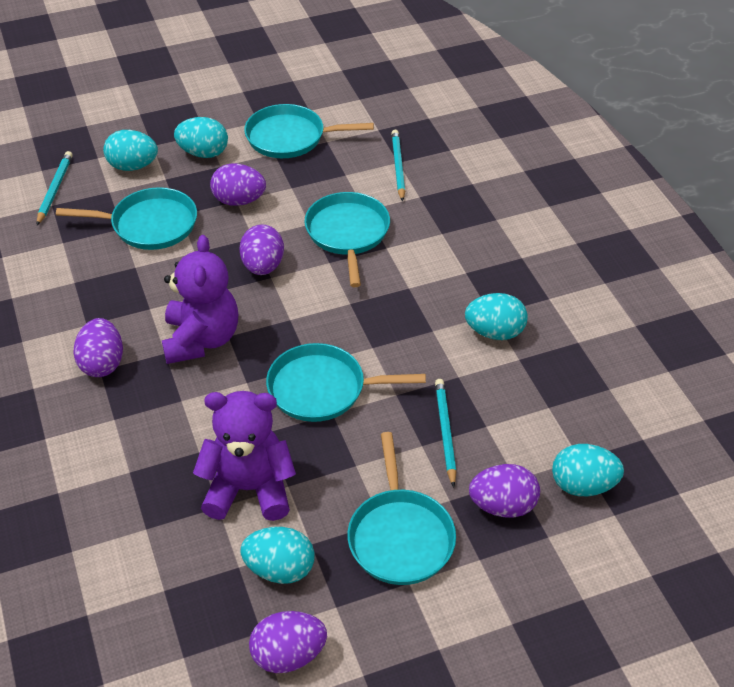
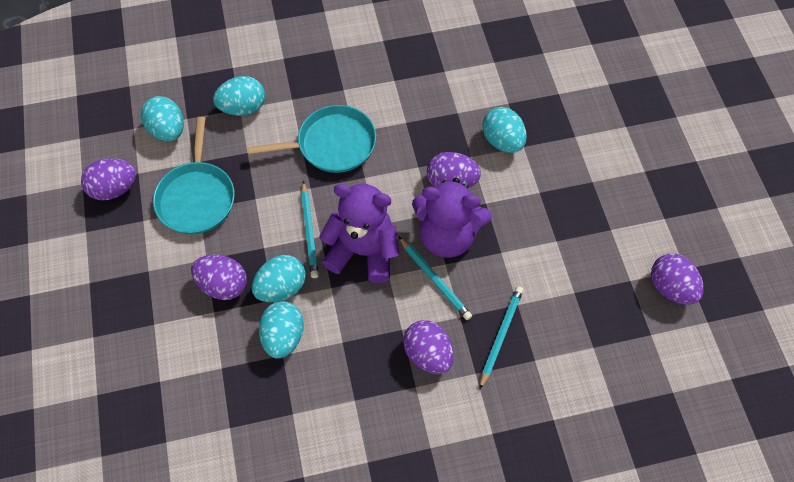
turquoise pan: [56,187,197,250] [244,104,374,158] [266,343,426,422] [305,192,390,287] [347,432,456,585] = 5 -> [153,117,235,234] [248,105,376,173] = 2

